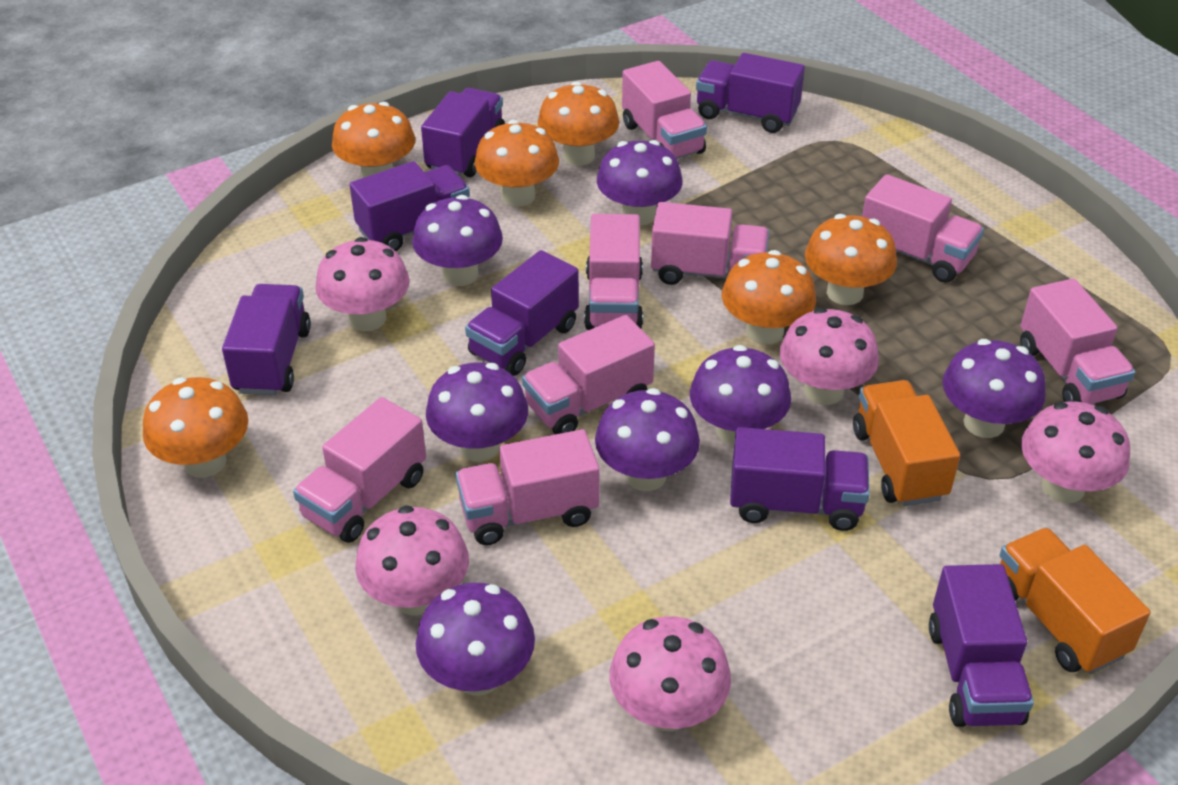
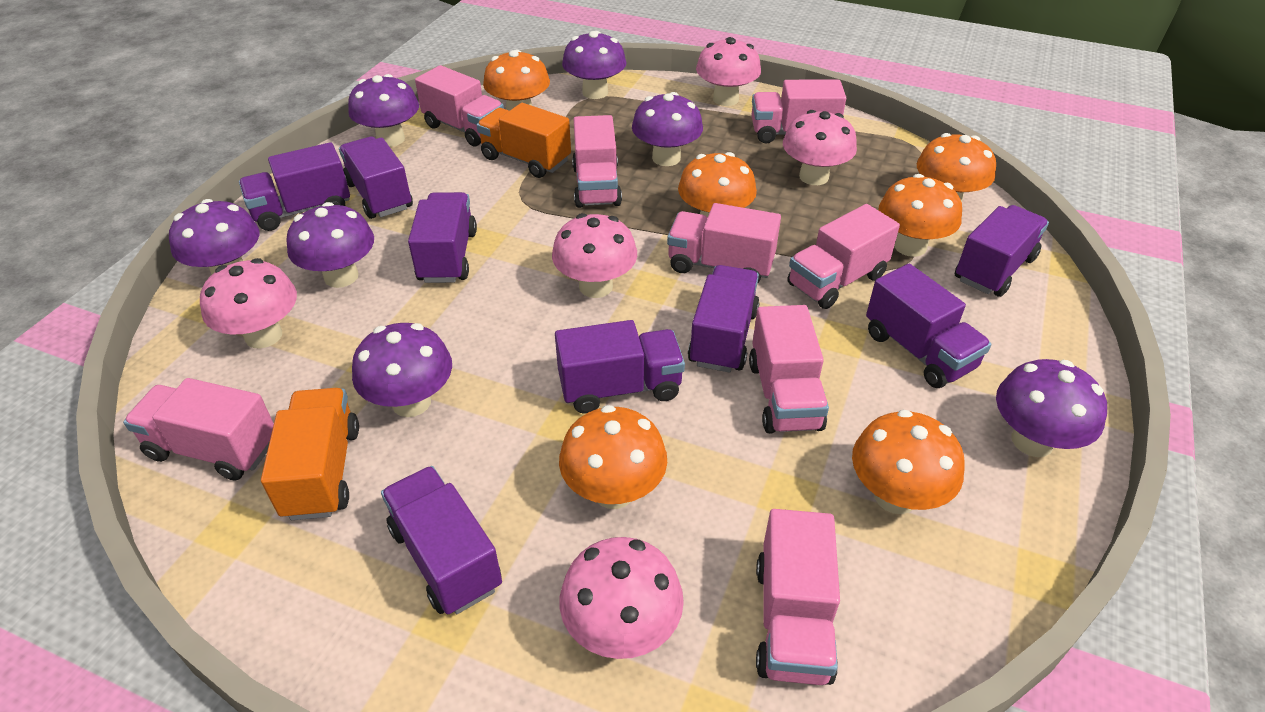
purple truck: [222,284,311,395] [350,161,470,251] [421,88,505,177] [465,250,579,376] [696,53,805,133] [730,427,870,531] [929,564,1034,727] = 7 -> [239,142,350,231] [339,137,413,219] [381,466,502,614] [408,192,477,283] [555,320,685,414] [688,265,759,373] [866,264,991,388] [955,205,1049,297] = 8

